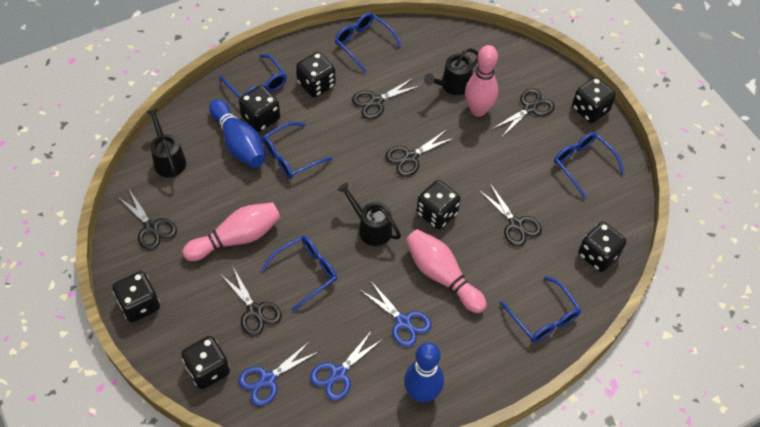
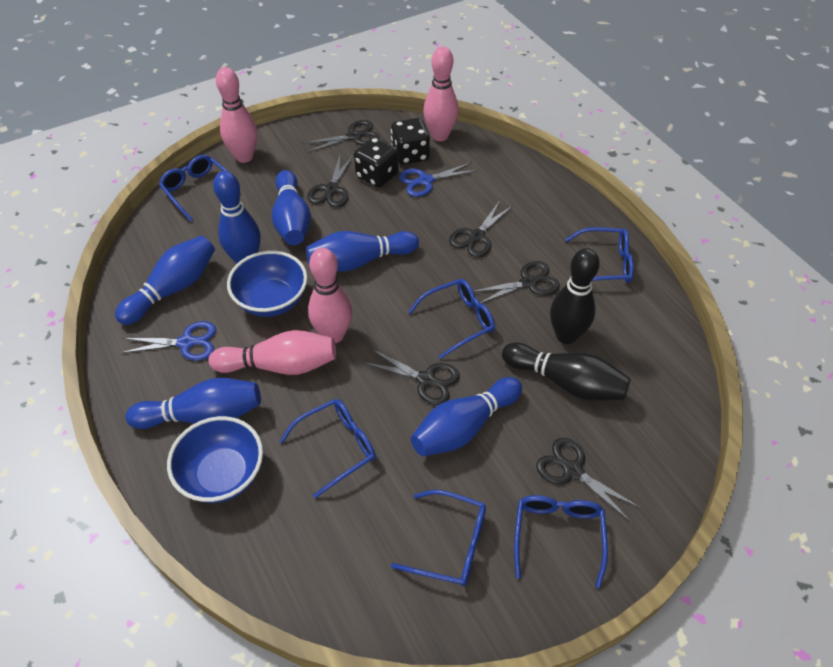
black bowling pin: none = 0 -> [502,343,631,401] [550,248,600,344] = 2
black dice: [112,271,160,322] [181,336,230,389] [239,85,280,132] [296,52,336,97] [417,180,461,229] [572,77,616,123] [578,222,626,272] = 7 -> [354,137,399,188] [391,118,430,165] = 2
black watering can: [147,108,186,177] [337,182,401,246] [424,48,479,95] = 3 -> none = 0
blue bowl: none = 0 -> [167,416,263,503] [227,251,308,317] = 2
blue bowling pin: [209,99,265,168] [404,342,444,403] = 2 -> [115,236,215,325] [126,378,261,429] [213,171,260,263] [272,170,311,245] [306,231,419,272] [411,377,522,456] = 6
blue scissors: [238,341,318,406] [310,330,383,401] [360,280,432,347] = 3 -> [120,321,216,361] [399,162,478,197] = 2
pink bowling pin: [182,202,281,261] [406,229,487,313] [465,45,498,117] = 3 -> [209,330,336,375] [216,67,257,163] [308,248,353,343] [423,46,459,141] = 4

